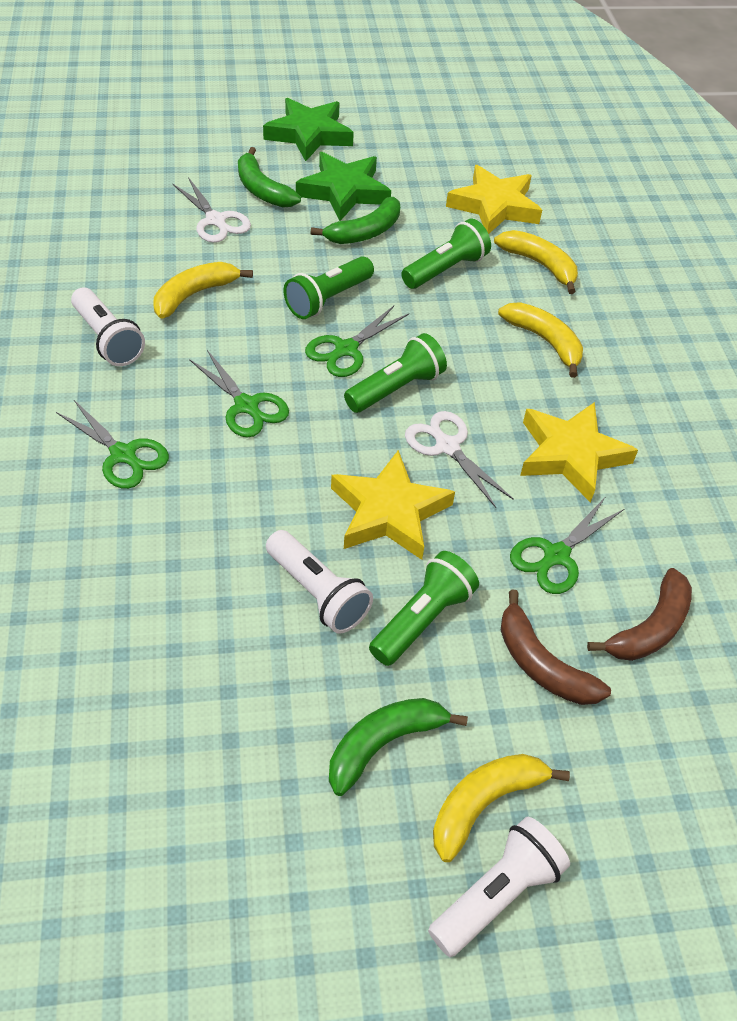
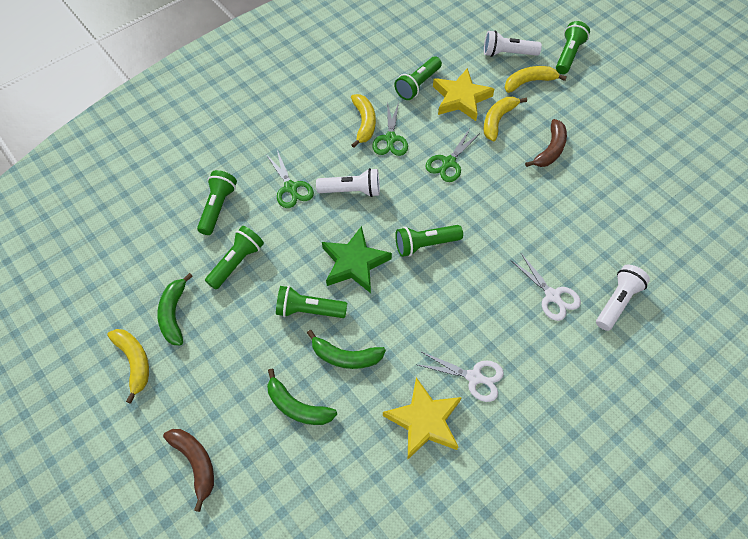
green flashlight: [284,256,374,319] [344,333,447,413] [369,551,479,666] [401,219,491,289] = 4 -> [197,170,237,235] [205,226,264,289] [276,286,347,318] [394,56,442,100] [395,225,463,257] [556,21,590,74] = 6
green scissors: [56,400,169,489] [189,350,289,437] [305,306,409,377] [510,498,624,594] = 4 -> [266,150,314,208] [372,102,408,156] [425,129,480,182] = 3
green star: [263,98,354,161] [296,152,391,221] = 2 -> [322,226,392,293] = 1
yellow star: [331,450,455,560] [446,165,542,234] [520,402,638,503] = 3 -> [383,377,462,459] [433,68,494,121] = 2

